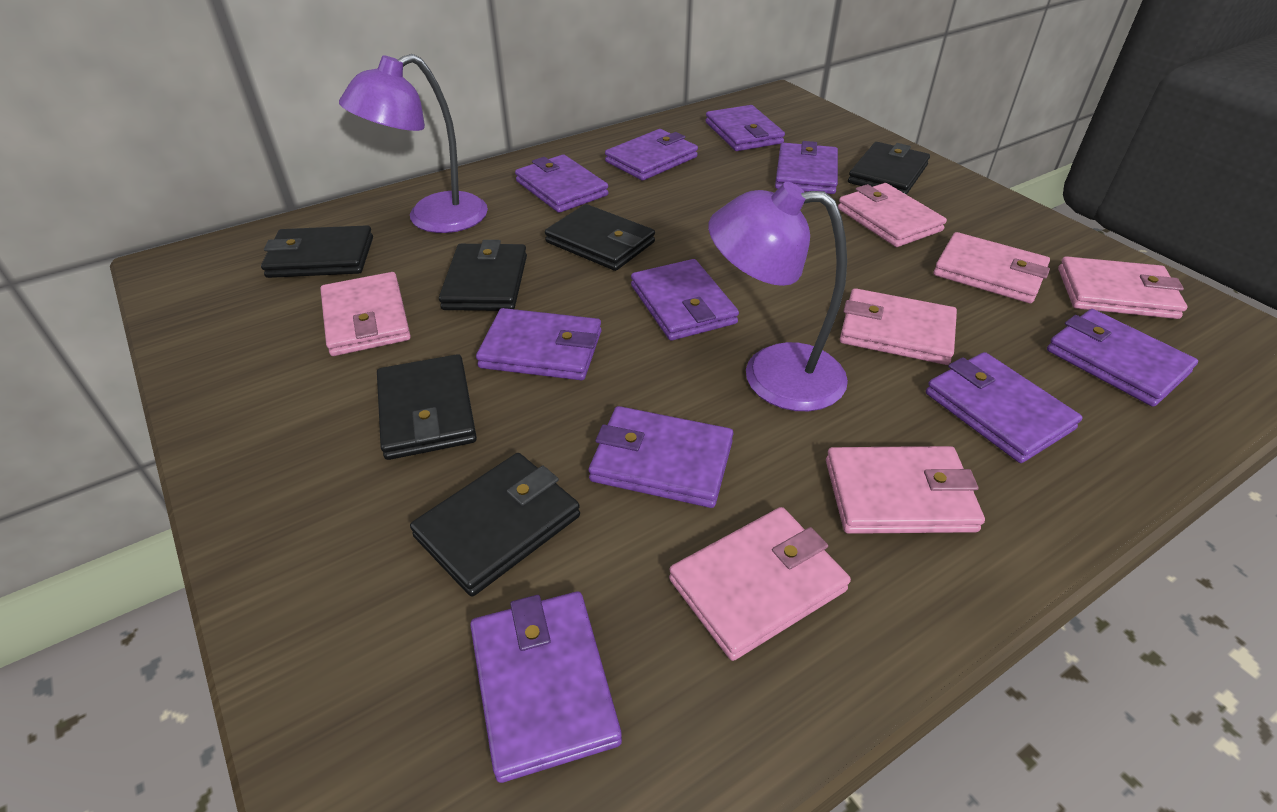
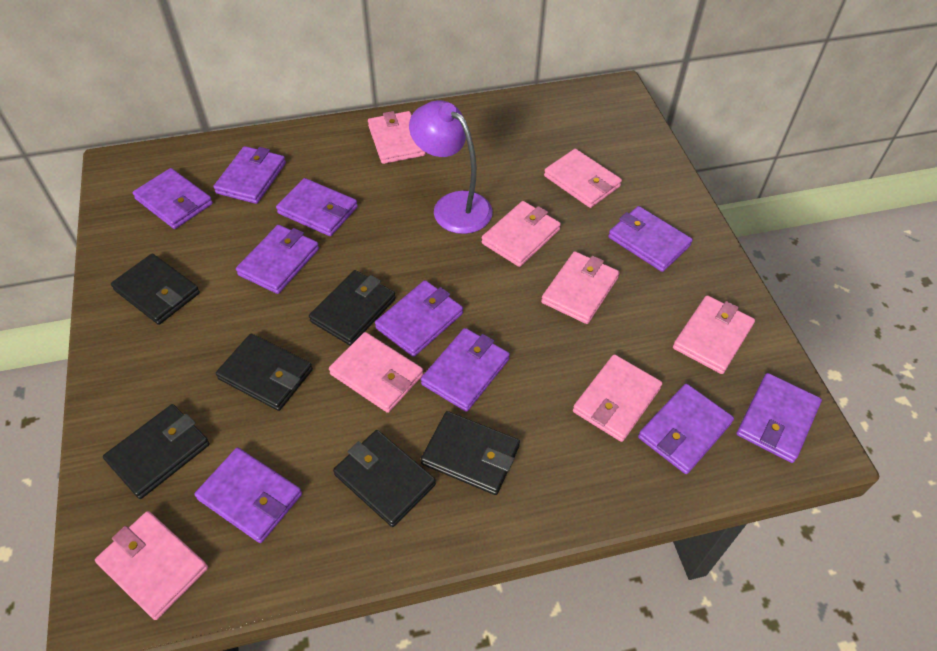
pink wallet: [320,272,411,356] [669,507,851,661] [826,446,985,534] [838,183,947,247] [840,288,957,365] [934,232,1050,303] [1058,256,1187,319] = 7 -> [95,511,208,620] [329,332,423,413] [368,111,426,164] [481,201,561,267] [541,251,620,324] [544,149,622,208] [573,354,662,442] [673,295,755,374] = 8
purple lamp: [339,54,488,233] [709,182,848,411] = 2 -> [409,100,493,234] = 1

